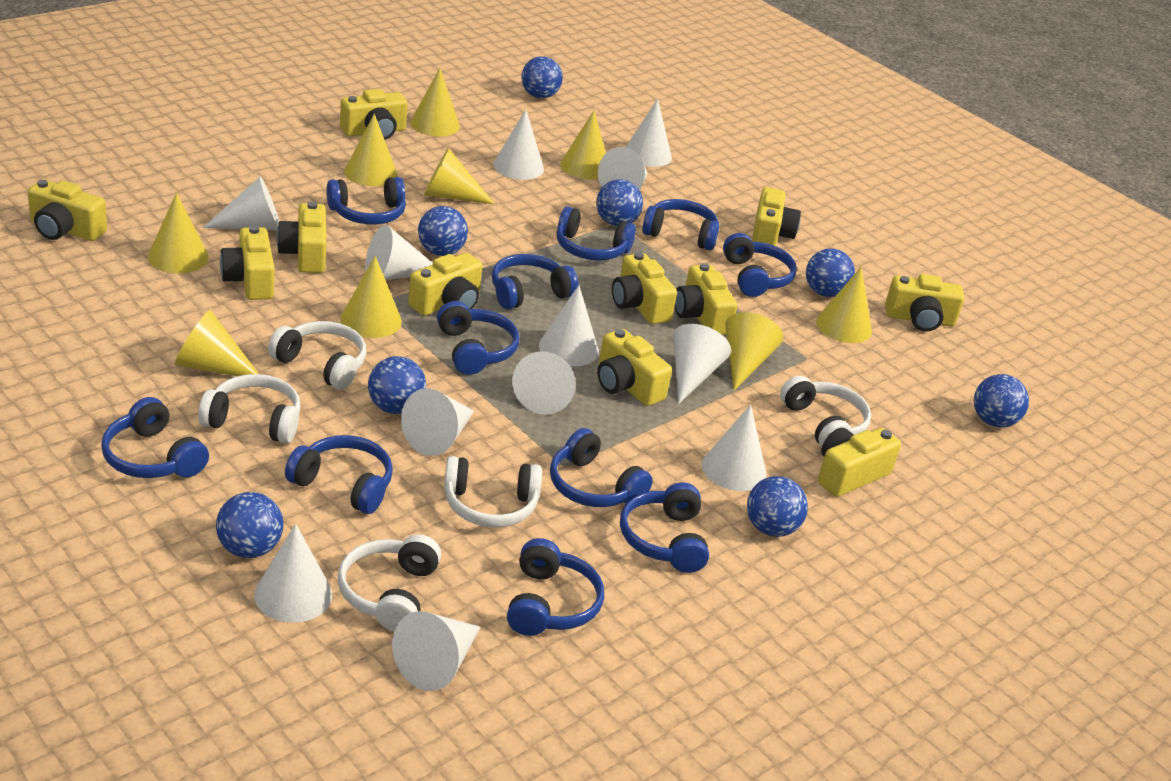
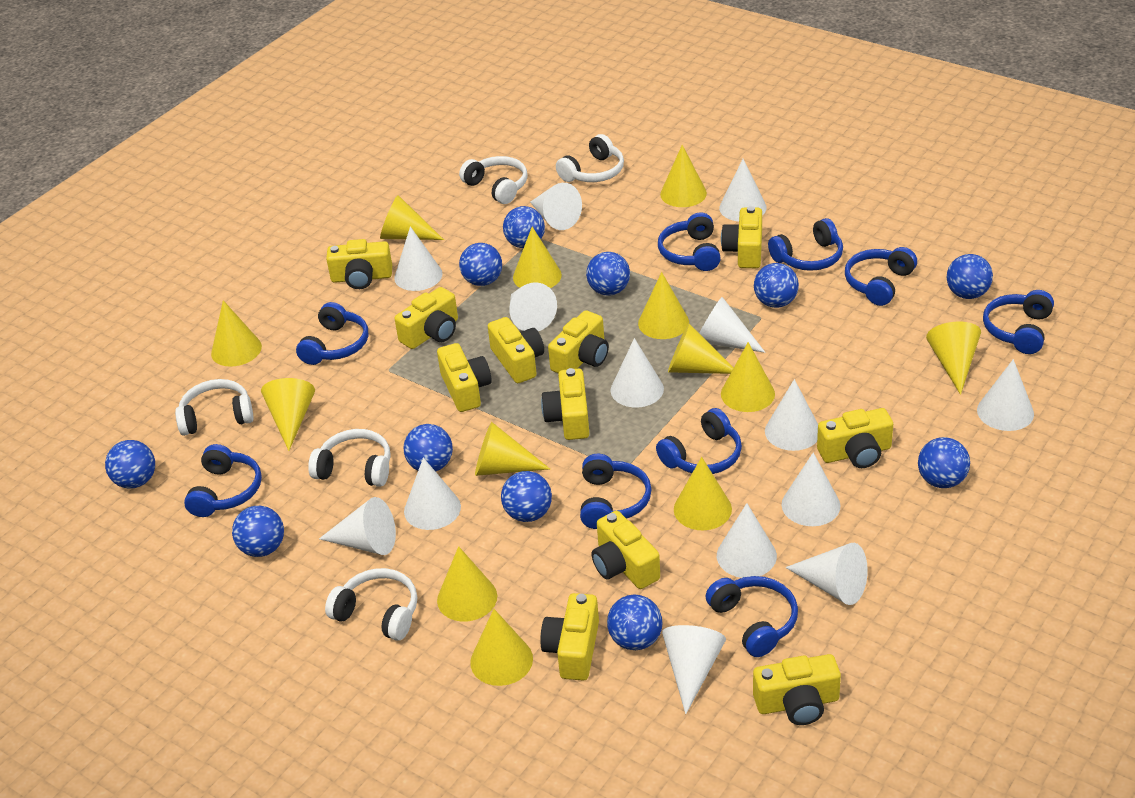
blue ball: [216,492,284,558] [368,356,426,414] [418,206,468,256] [522,56,563,98] [596,179,643,226] [747,476,808,537] [806,248,855,297] [974,374,1029,428] = 8 -> [105,440,155,489] [232,506,284,557] [404,424,453,472] [459,243,502,286] [501,471,552,522] [503,206,545,248] [586,252,630,296] [607,595,663,650] [754,263,799,308] [918,437,970,488] [947,254,993,299] = 11
blue headphones: [101,397,209,478] [285,435,393,514] [326,177,406,224] [437,301,520,375] [492,254,579,309] [507,538,604,636] [550,428,653,507] [556,206,636,260] [620,482,709,573] [642,199,719,250] [723,233,797,297] = 11 -> [184,444,262,517] [296,302,368,365] [580,454,652,529] [656,408,742,474] [658,212,721,271] [705,576,798,657] [768,218,843,271] [845,247,917,306] [983,290,1054,354] = 9
white cone: [202,177,279,230] [254,523,332,623] [365,225,433,280] [392,611,481,691] [401,388,474,456] [493,109,544,180] [512,351,576,415] [539,285,599,366] [598,147,648,190] [626,99,672,167] [673,324,731,404] [702,405,767,491] = 12 -> [319,497,396,555] [394,226,443,291] [404,457,461,530] [509,282,557,331] [530,183,582,230] [610,338,664,408] [662,625,726,714] [699,297,765,353] [717,503,777,578] [719,159,767,221] [765,379,818,451] [782,453,840,526] [785,543,868,605] [977,359,1034,431] = 14
yellow cone: [148,193,209,274] [175,310,259,376] [340,256,402,338] [344,114,397,186] [410,68,460,136] [423,148,495,204] [560,111,606,180] [725,312,783,391] [816,267,872,343] = 9 -> [211,300,262,367] [261,378,315,451] [380,195,444,240] [437,546,497,621] [470,609,533,686] [475,422,550,476] [513,227,562,288] [638,272,689,339] [660,145,707,207] [668,324,734,374] [674,457,732,530] [721,342,775,412] [926,321,981,395] = 13

